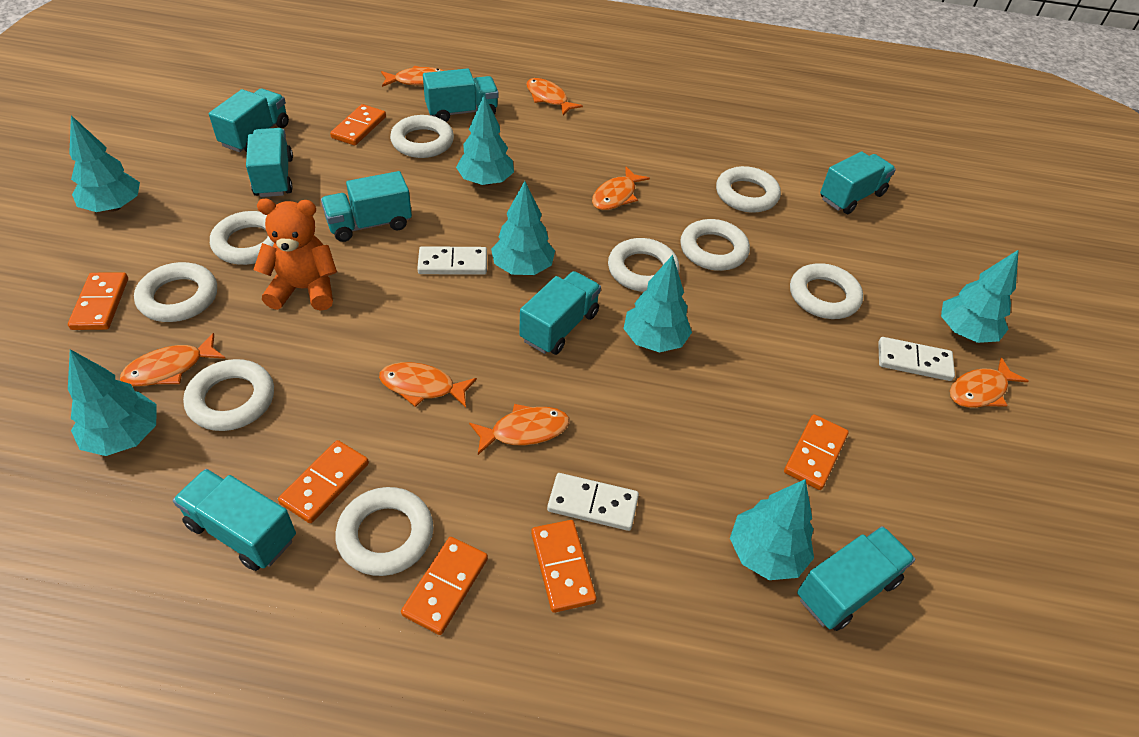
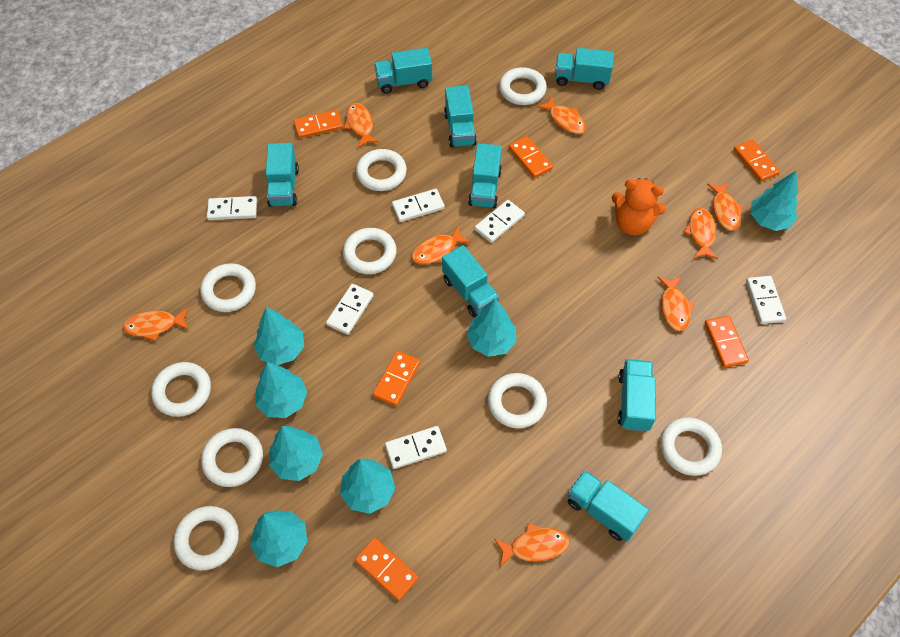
orange fish: [120,333,226,386] [379,362,477,408] [381,66,444,87] [469,404,570,455] [526,78,583,115] [592,167,650,210] [950,357,1028,408] = 7 -> [123,308,189,341] [344,103,379,147] [411,226,471,264] [494,523,569,567] [537,97,586,134] [657,276,695,331] [684,208,718,259] [707,182,744,231] = 8
white domino: [417,246,487,275] [547,473,639,531] [878,337,955,381] = 3 -> [207,196,257,220] [326,284,374,335] [385,426,447,469] [392,189,445,222] [475,200,525,243] [746,276,786,324] = 6

